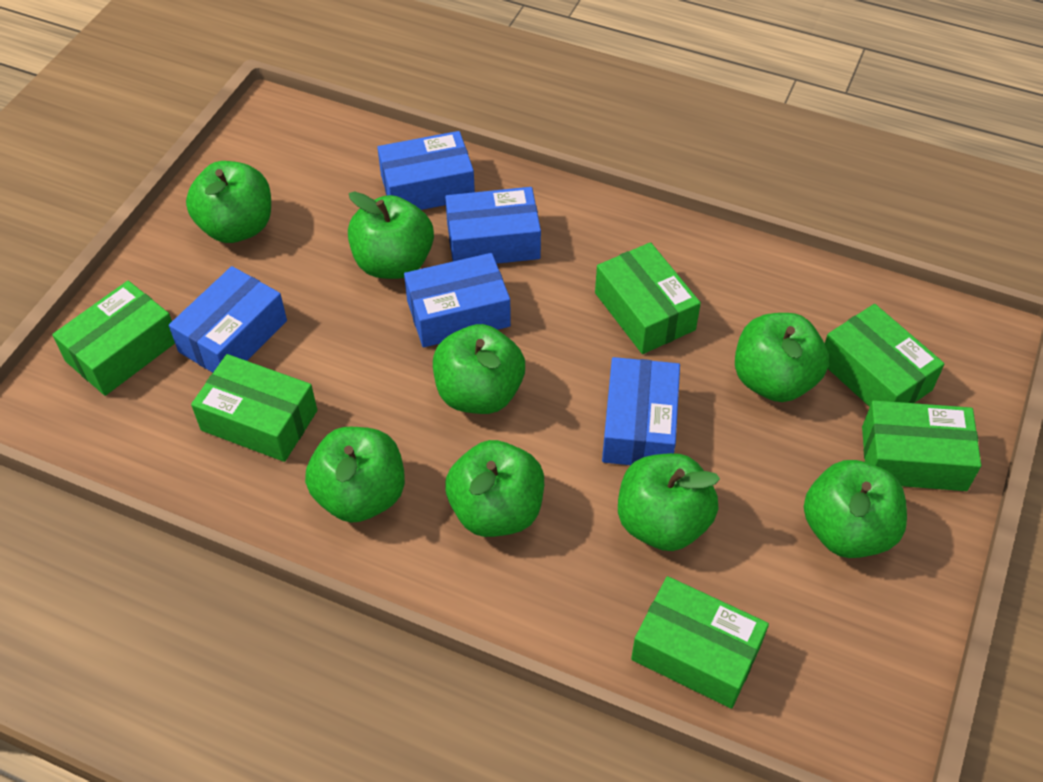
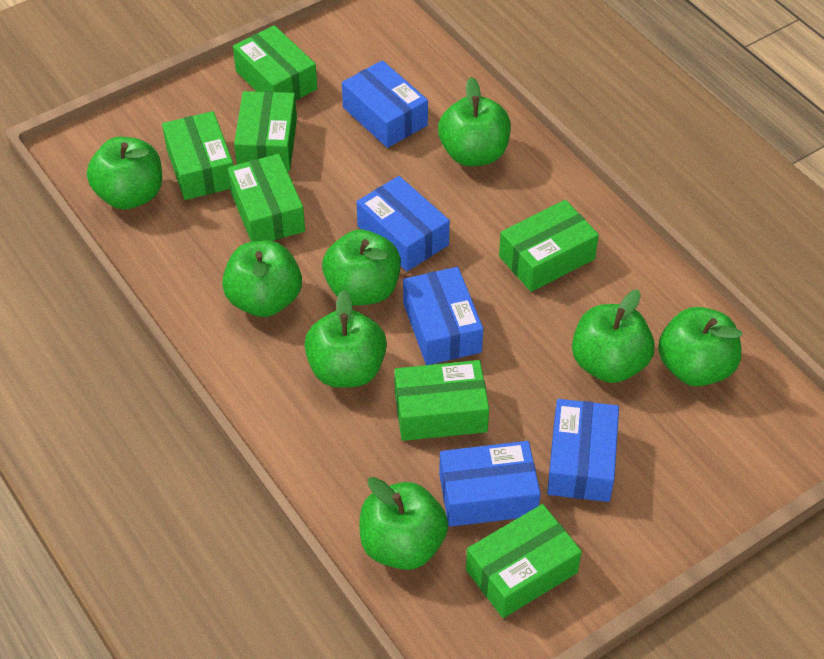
green box: [52,281,175,396] [191,354,317,462] [595,242,701,354] [631,576,769,709] [825,304,945,407] [862,400,981,491] = 6 -> [162,111,234,200] [227,154,305,242] [233,25,317,100] [234,91,297,171] [394,360,489,441] [466,504,582,618] [499,200,599,292] = 7

